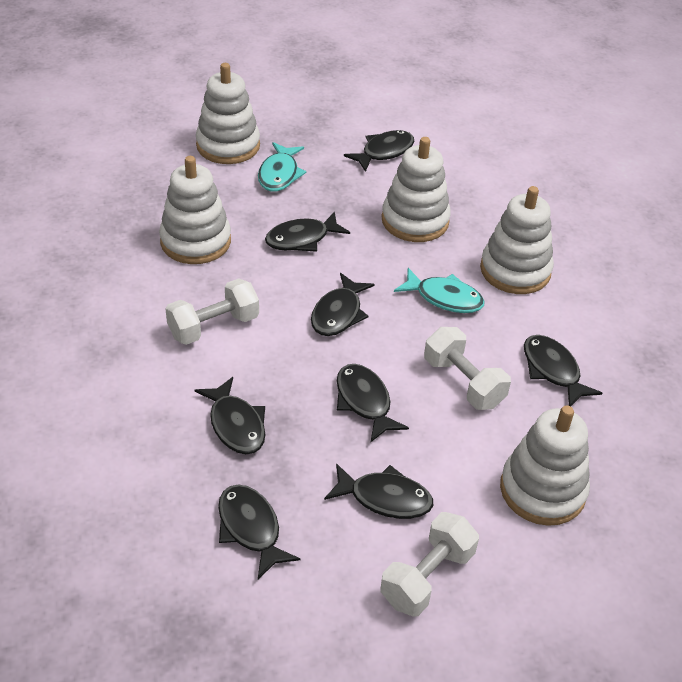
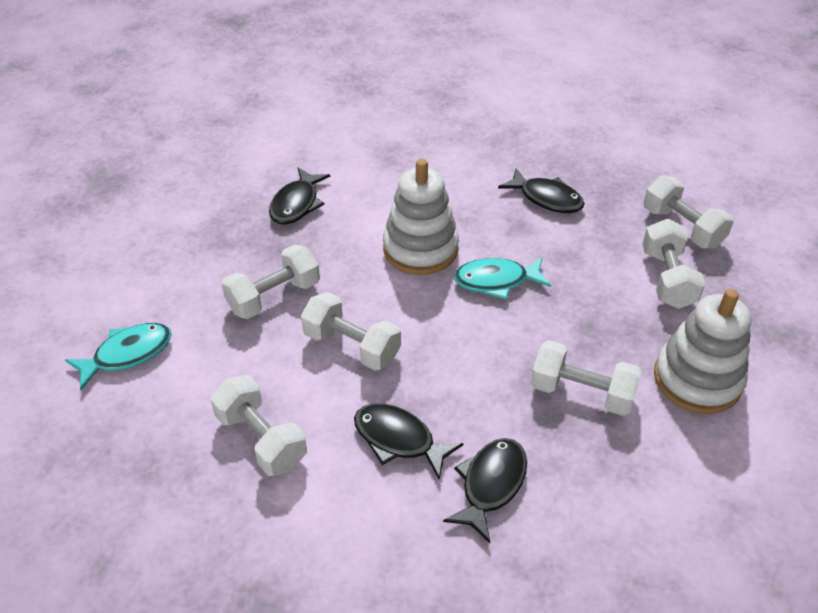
black fish: [195,377,265,454] [218,484,300,579] [265,211,350,252] [311,273,375,336] [324,463,434,519] [337,364,409,442] [344,130,414,172] [524,335,602,406] = 8 -> [269,168,330,225] [354,403,464,480] [443,438,527,543] [498,168,585,213] = 4
white dumbbell: [166,278,259,345] [380,512,479,616] [424,327,511,410] = 3 -> [210,375,307,476] [221,244,320,319] [301,292,401,371] [531,340,642,416] [642,219,705,309] [643,175,734,249] = 6
white stacking toy: [159,156,231,264] [196,63,260,164] [381,137,451,242] [480,186,554,294] [500,405,590,526] = 5 -> [383,159,459,275] [654,289,751,414] = 2

